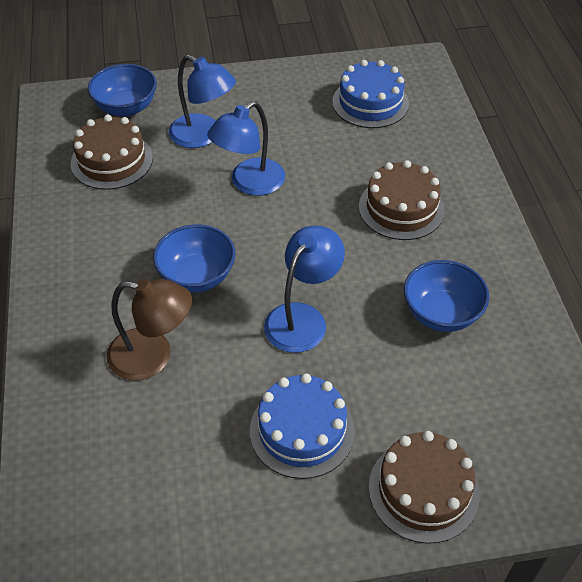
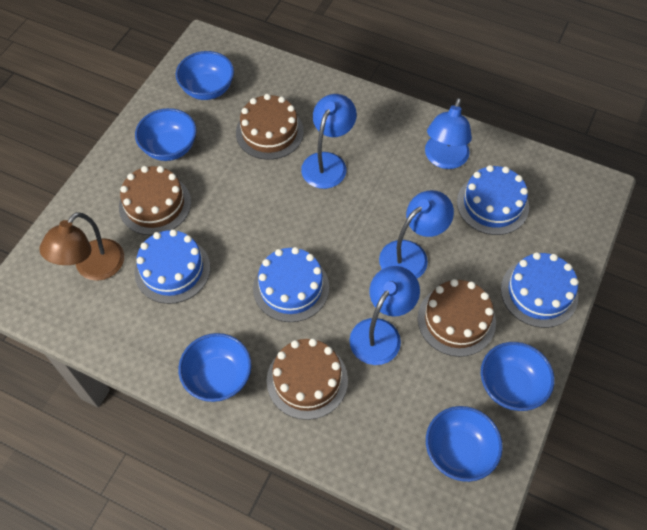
blue bowl: [88,64,157,117] [153,224,235,293] [404,260,489,332] = 3 -> [135,108,197,161] [176,51,234,100] [178,333,252,402] [426,406,503,482] [481,342,554,411] = 5
blue cake: [250,373,355,479] [332,60,409,128] = 2 -> [134,229,210,304] [253,247,329,322] [457,165,529,235] [501,252,578,328] = 4
blue lamp: [169,55,236,148] [207,101,285,196] [264,226,345,353] = 3 -> [301,94,357,189] [349,266,420,365] [379,190,454,278] [425,98,472,169] = 4
brown cake: [71,115,153,190] [359,160,445,240] [369,431,479,544] = 3 -> [119,166,191,235] [236,94,304,160] [267,338,348,420] [418,279,496,357] = 4

